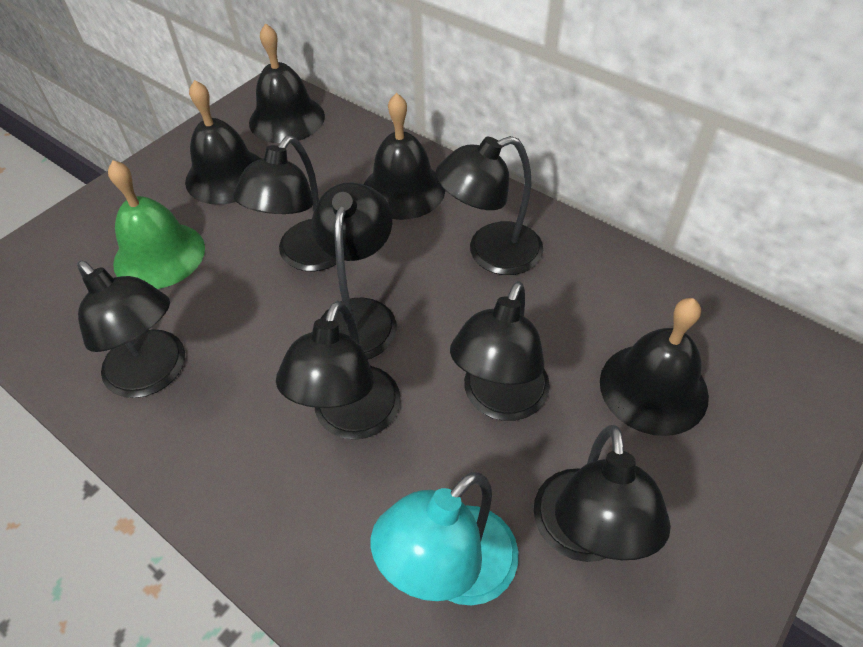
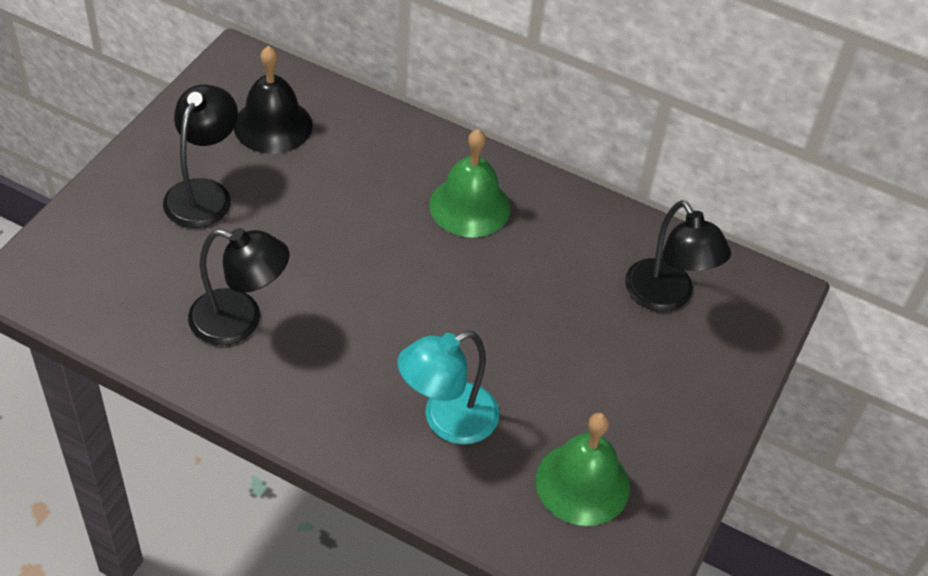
black bell: [185,80,261,205] [249,23,325,143] [364,93,445,220] [600,298,709,436] = 4 -> [234,46,313,154] = 1
black lamp: [77,260,185,398] [233,136,336,271] [276,301,401,440] [312,182,396,360] [435,136,543,275] [450,281,550,421] [534,425,671,562] = 7 -> [163,85,238,228] [188,228,289,345] [625,200,731,311] = 3
green bell: [108,160,205,289] = 1 -> [429,129,510,237] [536,413,630,526] = 2

